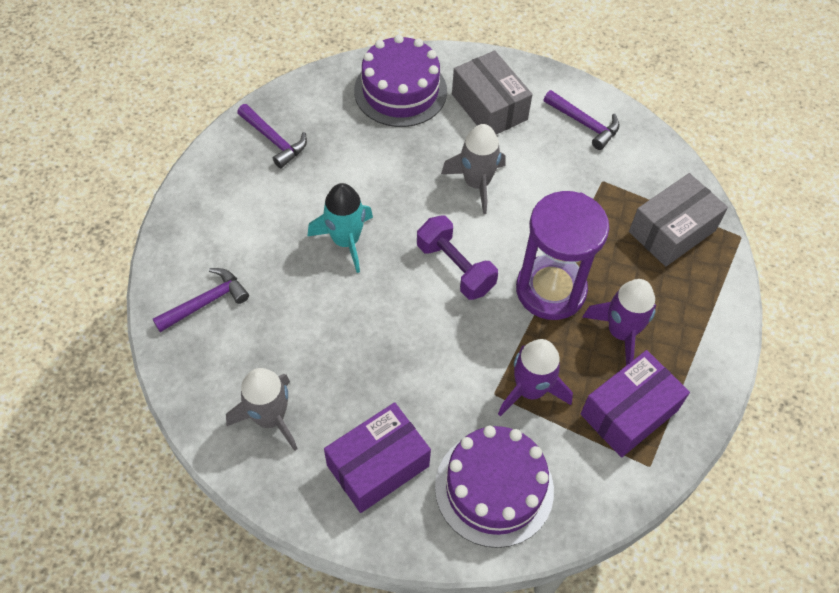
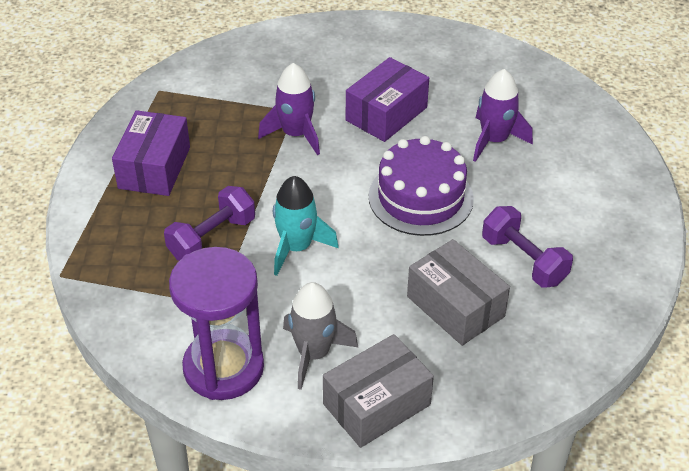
grey rocket: [226,368,297,451] [441,124,506,214] = 2 -> [283,282,359,390] = 1
purple cake: [354,35,447,127] [435,426,554,548] = 2 -> [369,136,474,236] = 1
purple dumbbell: [417,216,498,300] = 1 -> [164,186,255,261] [482,206,573,288] = 2
purple hammer: [153,268,249,332] [237,104,307,168] [544,90,620,150] = 3 -> none = 0

